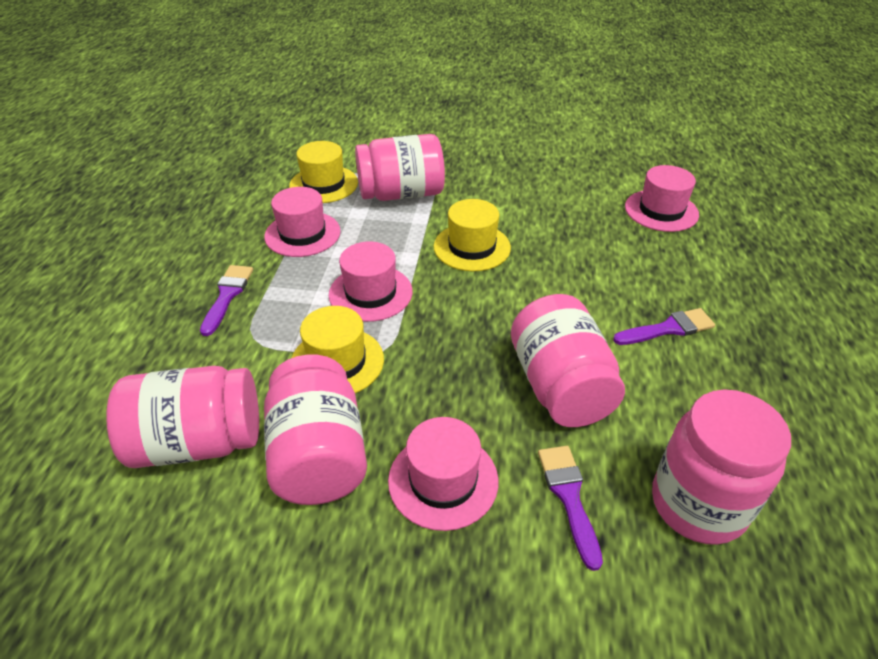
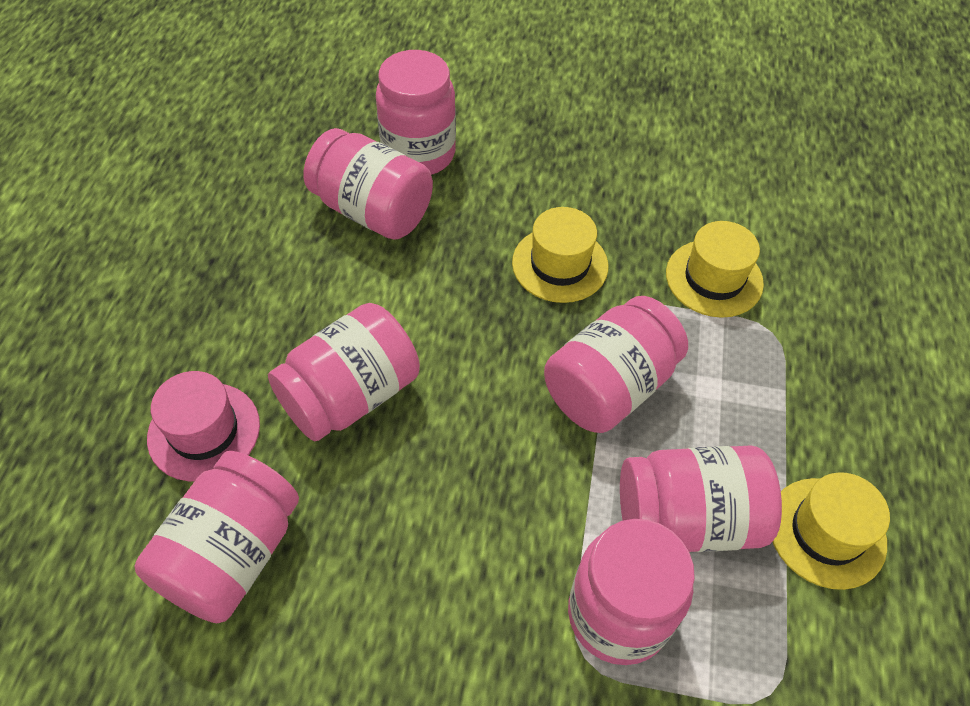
pink hat: [264,187,341,257] [329,242,413,322] [388,417,498,531] [625,165,699,232] = 4 -> [147,371,260,481] = 1
pink jar: [106,366,259,468] [264,355,367,505] [355,134,445,201] [511,294,625,427] [652,390,791,545] = 5 -> [134,451,299,623] [268,303,420,442] [304,128,433,240] [376,50,456,175] [544,296,688,433] [568,519,695,665] [620,446,782,552] = 7
purple brush: [200,265,253,336] [538,446,603,571] [613,308,715,345] = 3 -> none = 0

